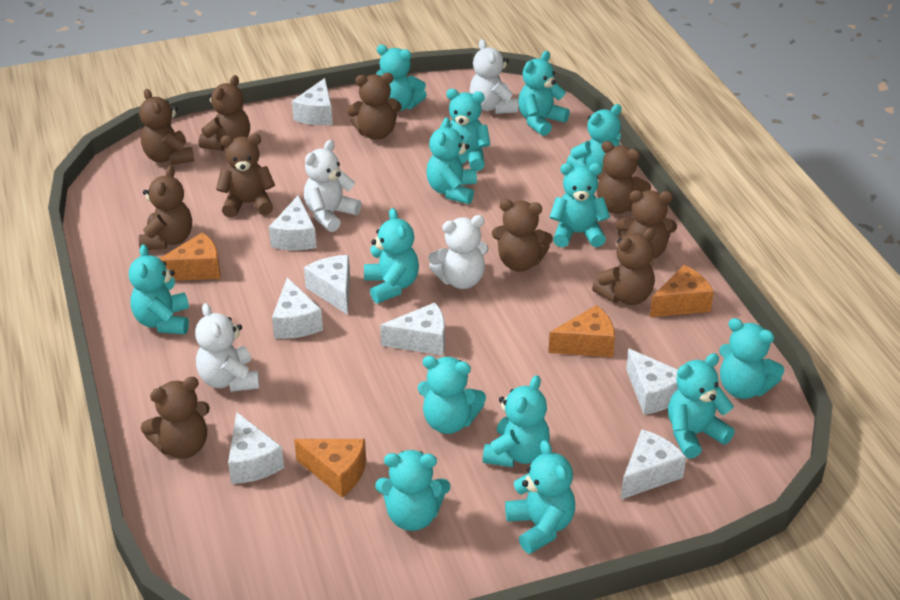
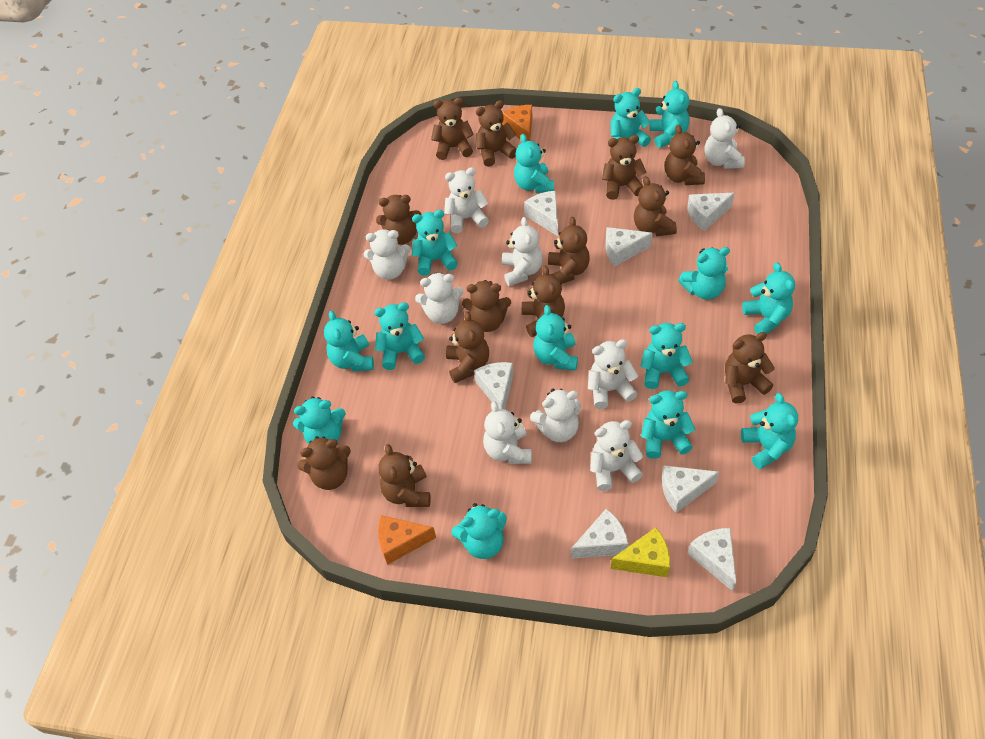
brown teddy bear: [139,89,194,165] [139,166,192,250] [141,377,210,459] [199,75,250,151] [216,134,275,218] [347,73,402,140] [492,199,553,271] [592,228,656,305] [597,141,651,214] [616,190,677,259] = 10 -> [297,436,351,490] [376,195,422,245] [378,444,431,507] [431,98,474,160] [446,311,489,383] [462,280,511,332] [476,100,517,167] [522,266,565,337] [548,217,590,284] [602,135,647,200] [634,176,677,236] [665,125,705,185] [725,332,775,403] = 13
orange cheese: [159,232,220,281] [294,439,366,498] [548,305,615,357] [650,265,714,317] = 4 -> [378,515,436,565] [502,105,533,141] = 2
white cheese: [228,412,284,484] [269,195,317,250] [272,277,323,339] [292,78,333,125] [304,255,350,315] [380,303,445,356] [621,430,686,499] [626,348,678,415] = 8 -> [474,362,514,409] [524,191,558,236] [571,509,628,559] [606,227,653,266] [662,465,719,513] [687,193,734,231] [688,528,736,591] = 7
white teddy bear: [195,303,259,392] [304,140,361,232] [428,215,488,289] [469,39,518,114] = 4 -> [364,229,411,280] [415,273,464,324] [444,167,489,233] [483,401,532,464] [502,217,543,286] [530,389,581,442] [588,339,638,409] [590,420,643,491] [705,108,745,169] = 9
yellow cheese: none = 0 -> [611,527,670,577] = 1

